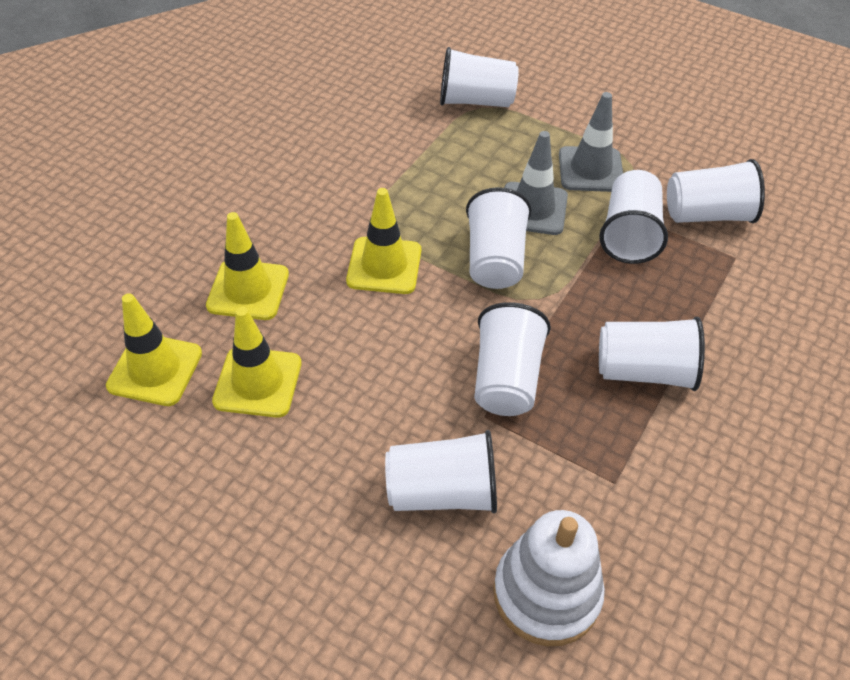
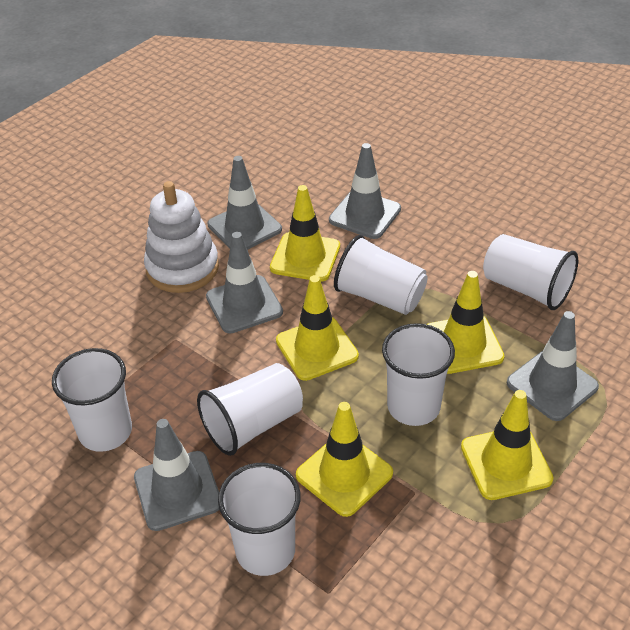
grey traffic cone: [504,131,568,235] [559,92,623,192] = 2 -> [134,419,219,531] [206,232,283,333] [208,156,282,250] [329,143,401,239] [507,311,599,421] = 5
white cup: [385,430,497,513] [440,47,519,107] [466,187,532,289] [474,302,551,416] [599,170,668,264] [599,317,705,391] [667,159,765,223] = 7 -> [52,348,132,452] [197,363,303,456] [218,463,301,576] [334,235,428,315] [382,323,455,426] [483,234,578,310] = 6
yellow traffic cone: [106,293,202,406] [206,212,289,320] [212,307,302,418] [346,188,421,294] = 4 -> [270,185,340,282] [276,275,359,381] [296,402,393,517] [427,271,505,374] [461,390,554,500] = 5

